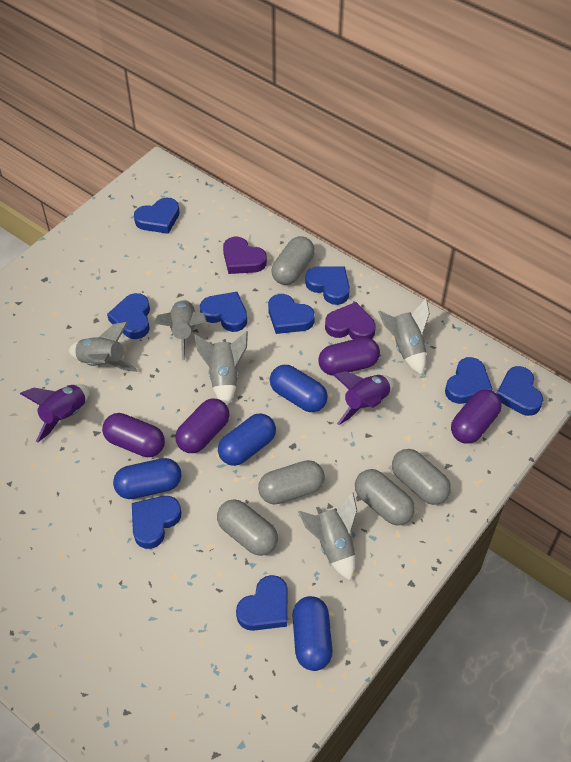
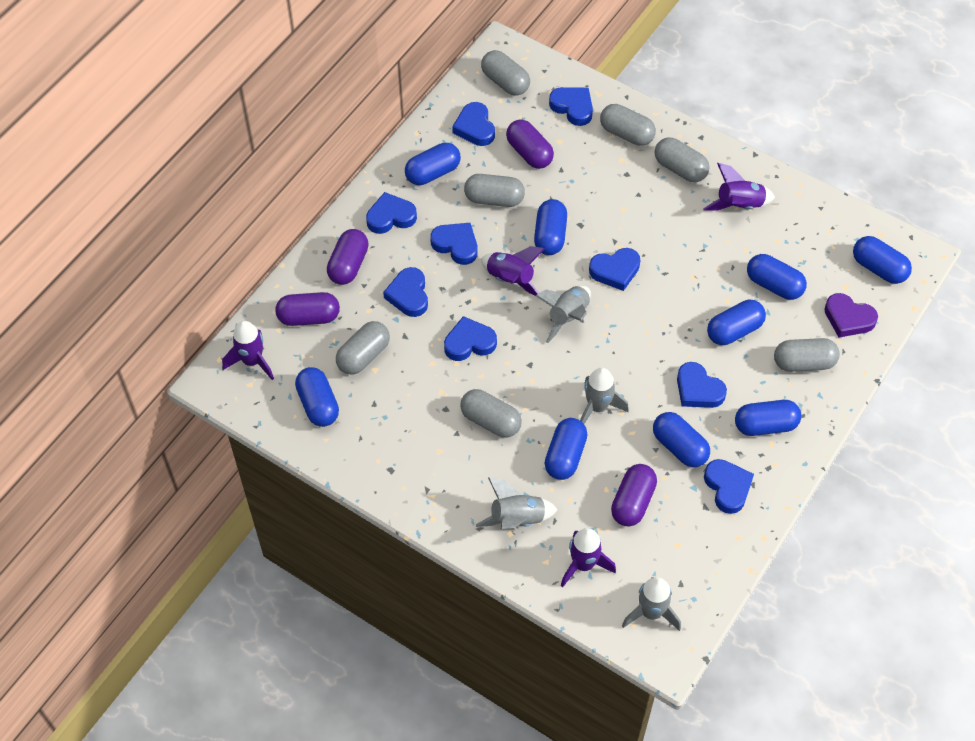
blue capsule: [113,458,181,499] [218,413,276,466] [270,365,328,412] [293,596,332,671] = 4 -> [295,367,339,427] [405,143,461,185] [534,199,567,255] [545,418,588,480] [653,412,710,467] [707,300,766,345] [735,400,802,436] [747,254,807,300] [853,236,912,284] = 9
grey capsule: [217,499,278,556] [258,460,325,505] [272,236,315,285] [355,469,415,525] [392,449,451,505] = 5 -> [336,321,390,375] [460,389,522,438] [464,174,525,207] [481,50,530,96] [600,104,656,146] [655,137,710,182] [774,338,840,372] = 7
grey rocket: [68,322,138,372] [154,299,207,360] [194,331,248,405] [298,492,357,581] [378,298,430,375] = 5 -> [476,477,558,529] [535,286,591,343] [580,368,629,424] [622,577,681,631] = 4
purple heart: [223,237,267,274] [325,302,376,340] = 2 -> [824,293,878,337] = 1
purple rocket: [20,384,90,442] [333,371,393,425] = 2 -> [222,321,274,380] [481,246,545,295] [561,528,616,587] [703,163,775,211] = 4

